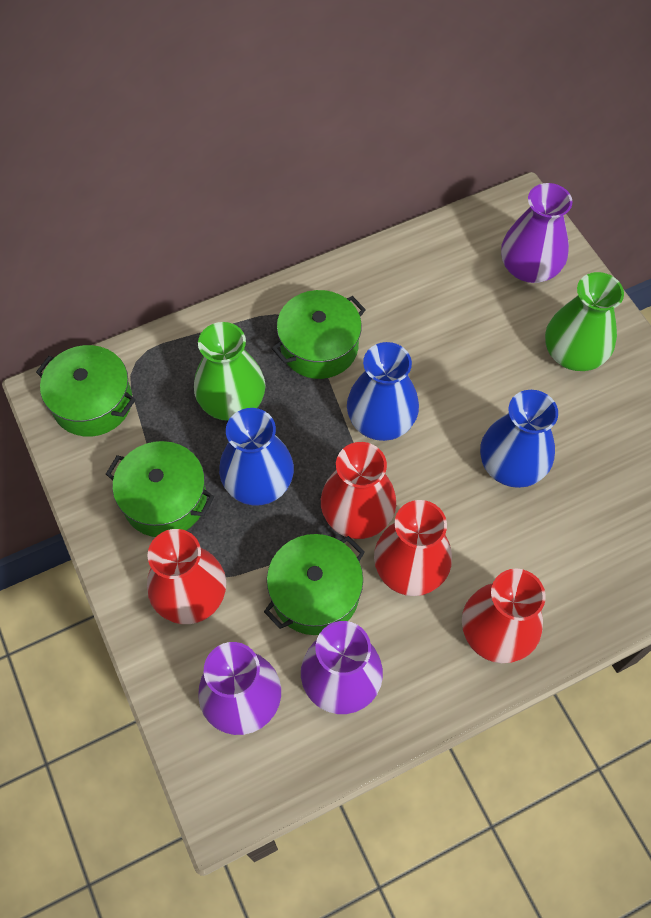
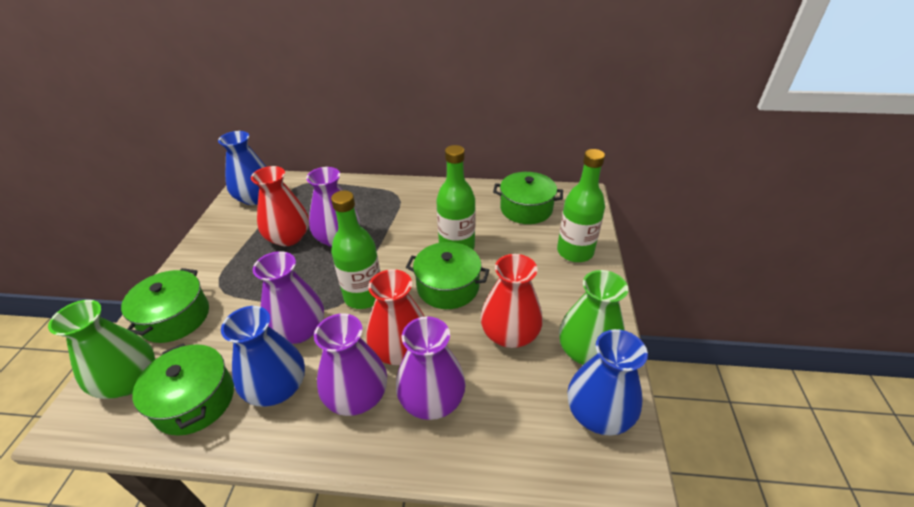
green bottle: none = 0 -> [331,190,380,309] [436,145,476,249] [557,149,605,262] = 3
purple vase: [198,642,281,735] [301,621,383,714] [501,183,572,283] = 3 -> [253,251,324,344] [306,167,360,247] [314,313,387,416] [396,316,466,420] = 4
red vase: [147,529,226,624] [321,442,396,539] [374,500,452,596] [462,569,546,663] = 4 -> [251,166,309,246] [366,269,425,365] [481,254,543,348] = 3

